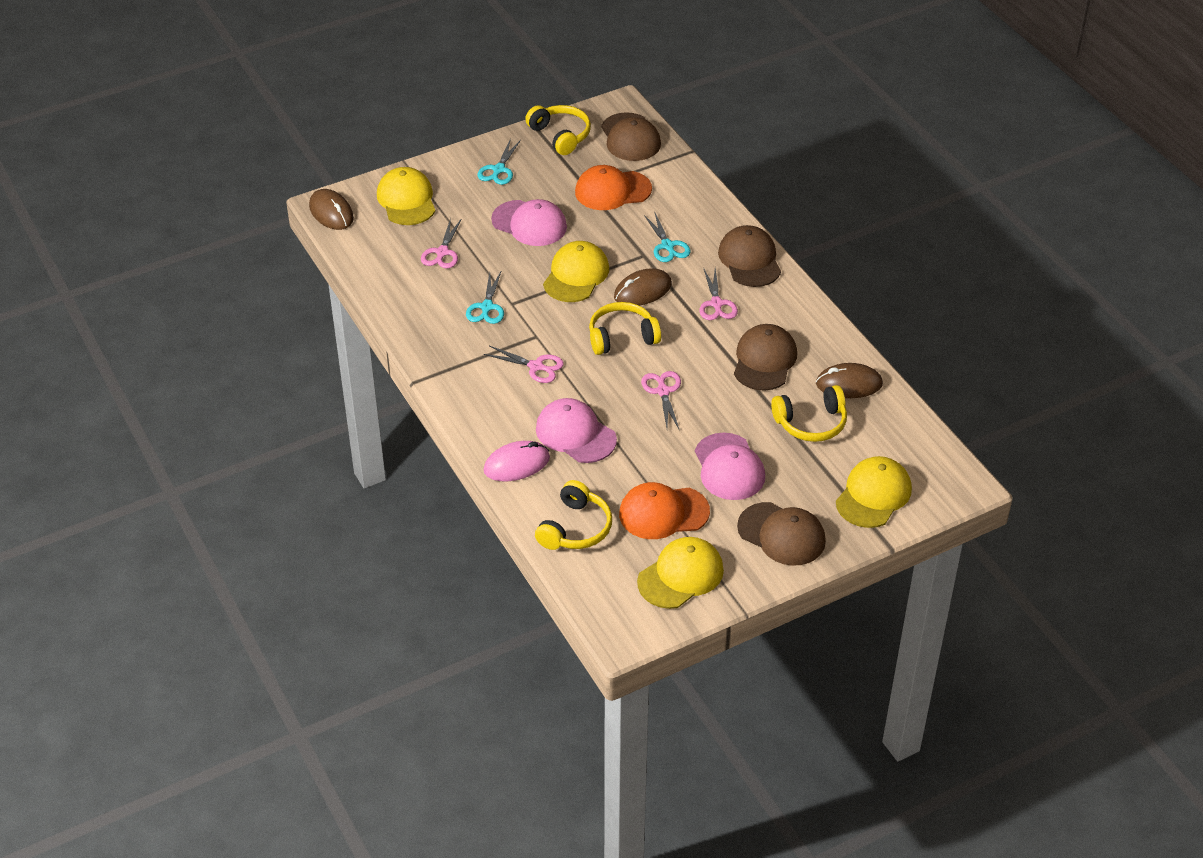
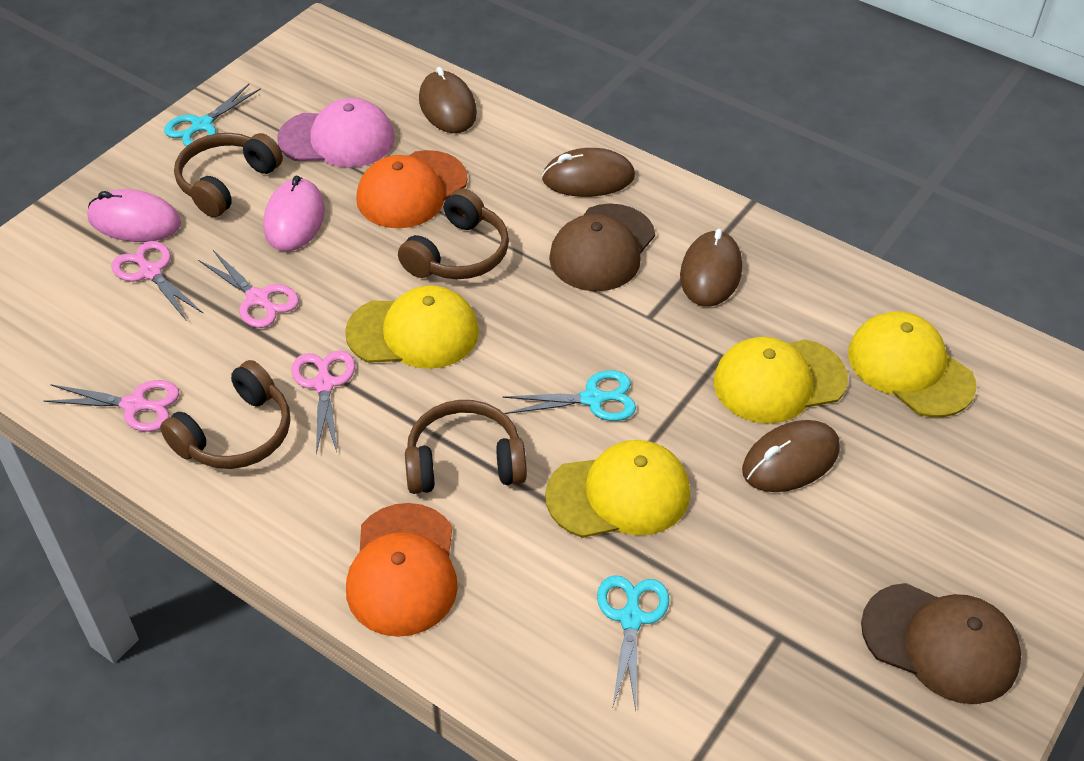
brown cap: [601,112,661,161] [718,225,781,287] [734,324,797,391] [737,502,826,566] = 4 -> [549,204,655,291] [861,583,1021,704] = 2
brown headphones: none = 0 -> [160,360,290,469] [174,133,283,217] [398,188,509,279] [405,400,527,494] = 4
brown mouse: [309,189,354,230] [614,268,672,306] [816,363,883,398] = 3 -> [419,67,477,133] [542,148,635,197] [680,229,742,307] [742,420,840,492] = 4
pink cap: [491,199,567,246] [536,398,617,463] [695,433,765,500] = 3 -> [277,98,395,168] = 1
pink mouse: [483,441,550,481] = 1 -> [87,189,181,242] [263,175,325,251] = 2
yellow headphones: [525,105,591,155] [535,480,612,550] [589,302,661,355] [771,385,847,442] = 4 -> none = 0

